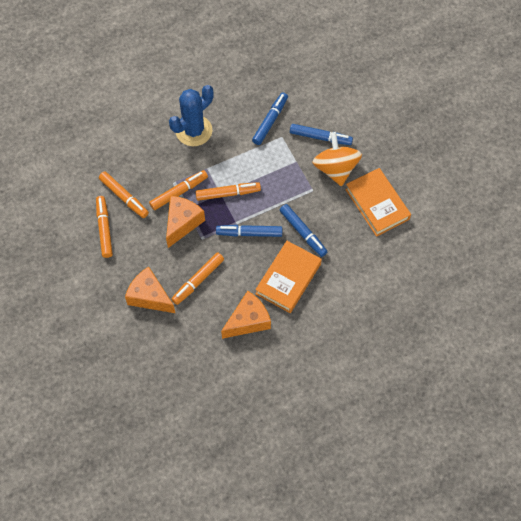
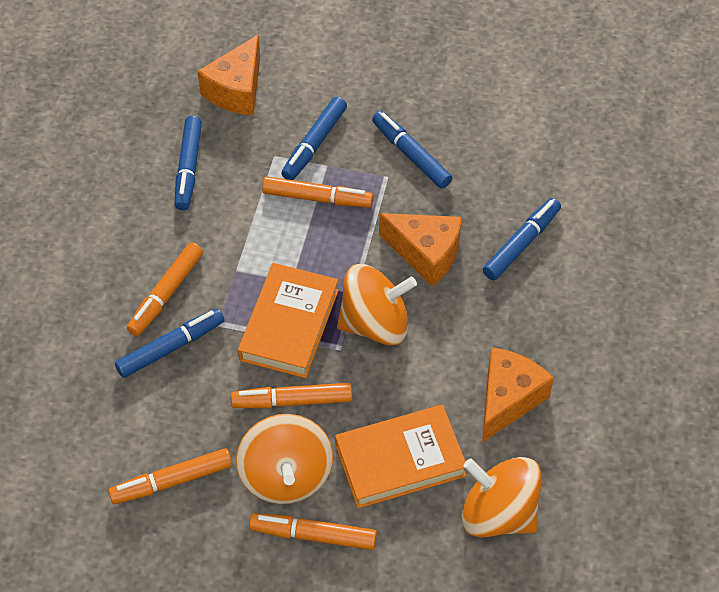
blue cactus: [169,85,214,146] = 1 -> none = 0
blue marker: [216,225,282,237] [252,92,288,145] [280,204,327,257] [290,124,353,145] = 4 -> [115,308,224,378] [175,116,202,210] [281,97,347,180] [372,111,452,189] [483,198,561,280] = 5
orange spinning top: [312,132,362,186] = 1 -> [236,414,333,504] [337,264,417,345] [461,457,542,537] = 3

